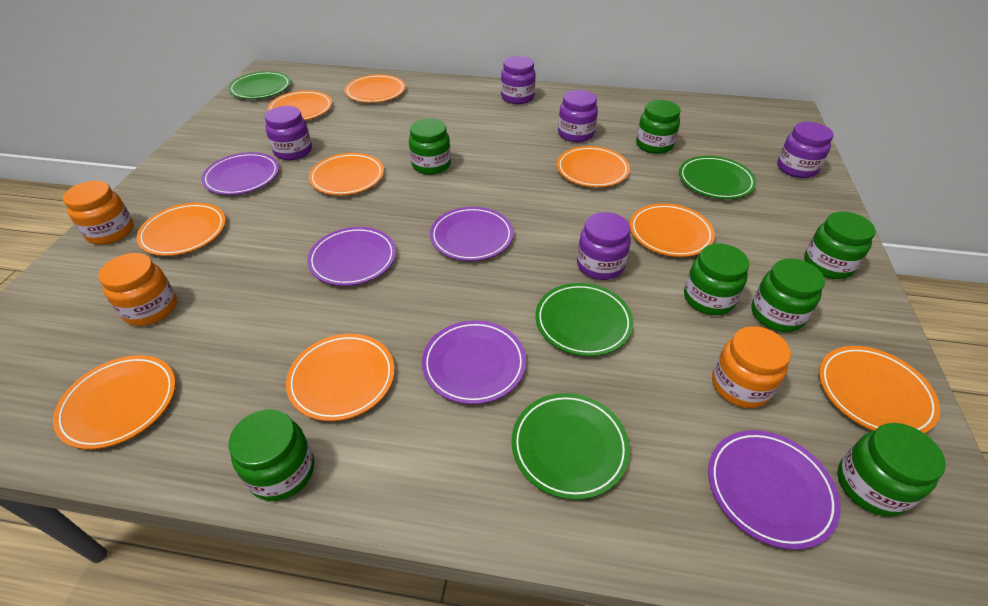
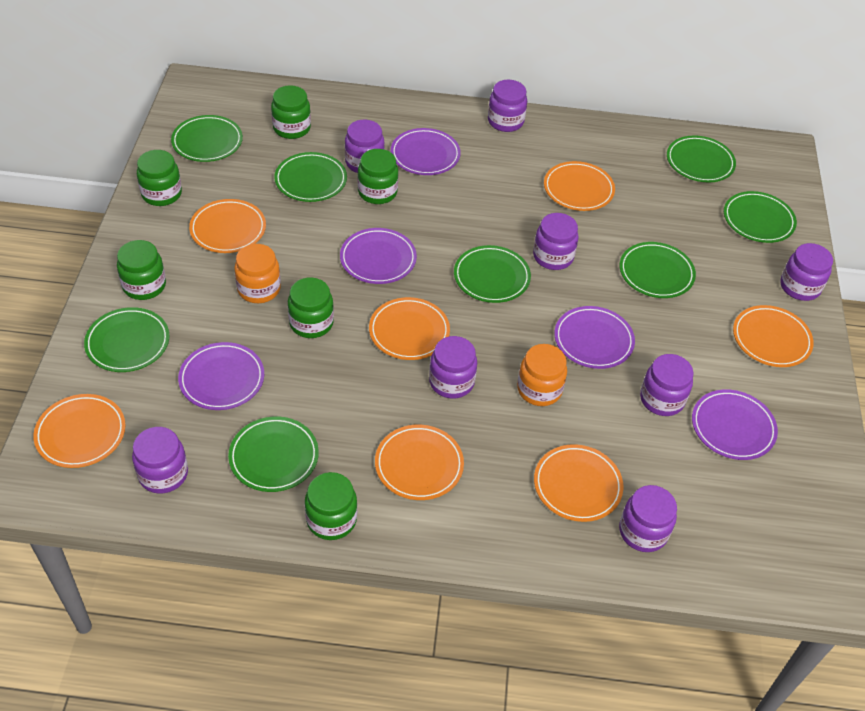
green jar: [229,409,314,501] [409,119,451,175] [636,100,681,154] [684,244,749,315] [752,259,825,332] [804,211,876,279] [837,423,946,516] = 7 -> [117,240,166,300] [137,150,182,206] [271,85,311,139] [288,277,334,338] [305,472,357,540] [358,149,398,204] = 6
green plate: [228,71,291,99] [512,393,630,500] [535,283,633,356] [679,156,756,199] = 4 -> [84,307,169,372] [171,115,243,162] [228,416,319,492] [274,152,347,202] [454,245,531,303] [620,242,696,298] [667,135,736,182] [724,191,797,243] = 8
orange jar: [63,181,134,245] [99,253,177,326] [712,326,791,408] = 3 -> [234,244,281,303] [517,344,567,406] = 2
orange plate: [53,355,176,449] [136,203,226,256] [267,90,332,120] [286,334,395,421] [309,153,384,195] [344,74,405,103] [557,146,630,187] [630,203,715,257] [819,346,940,434] = 9 -> [33,394,126,468] [189,199,266,253] [369,297,450,360] [375,425,464,500] [534,444,623,522] [544,161,615,211] [733,305,814,367] = 7
purple jar: [264,106,312,160] [501,56,536,104] [558,90,598,142] [577,212,631,280] [777,122,833,178] = 5 -> [132,427,188,494] [345,120,385,173] [429,336,477,398] [488,80,527,132] [533,213,579,270] [619,485,677,552] [640,354,694,416] [780,243,833,301] = 8

